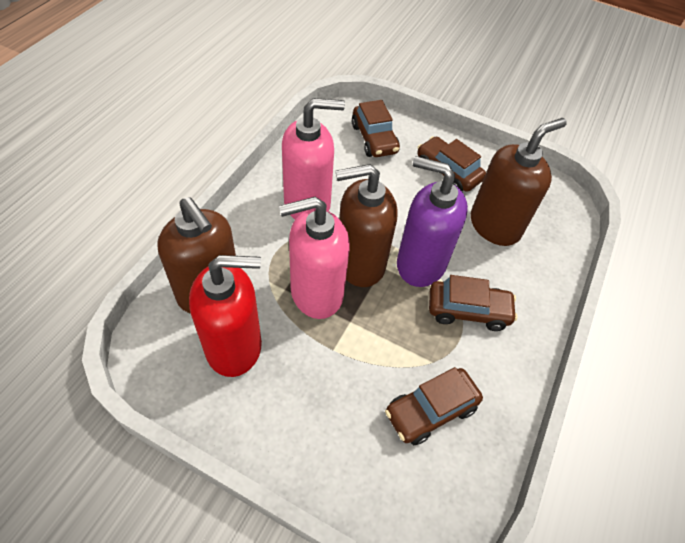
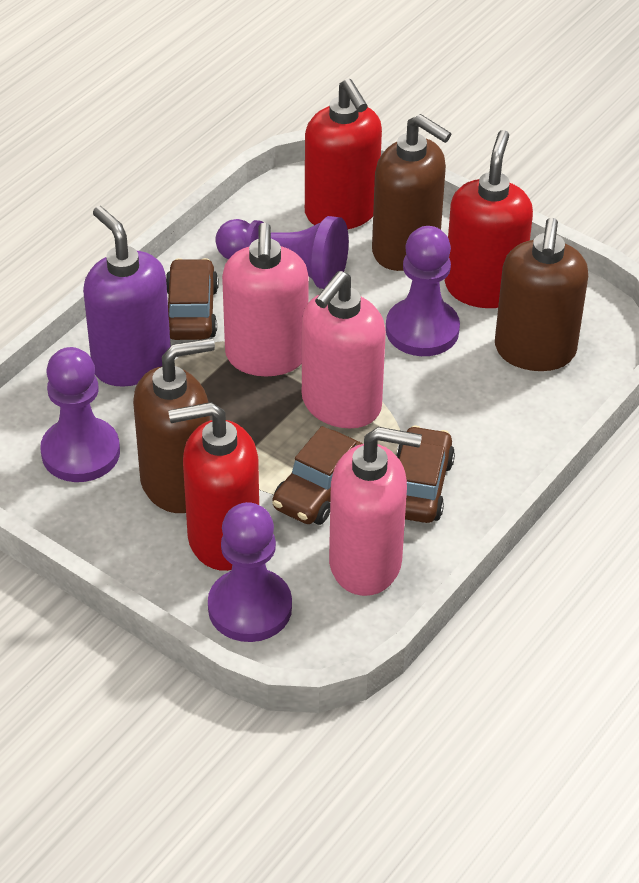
brown car: [352,100,400,157] [385,367,483,445] [417,136,486,192] [429,275,518,331] = 4 -> [166,258,218,340] [272,426,363,525] [397,426,455,523] = 3
pink soap dispenser: [279,197,350,319] [282,98,345,219] = 2 -> [222,223,309,376] [302,271,386,428] [329,427,422,596] = 3
purple pawn: none = 0 -> [40,347,120,482] [208,502,292,642] [216,216,349,289] [386,226,460,356] = 4
red soap dispenser: [189,255,262,377] = 1 -> [168,402,259,571] [305,79,382,229] [445,130,533,308] = 3

